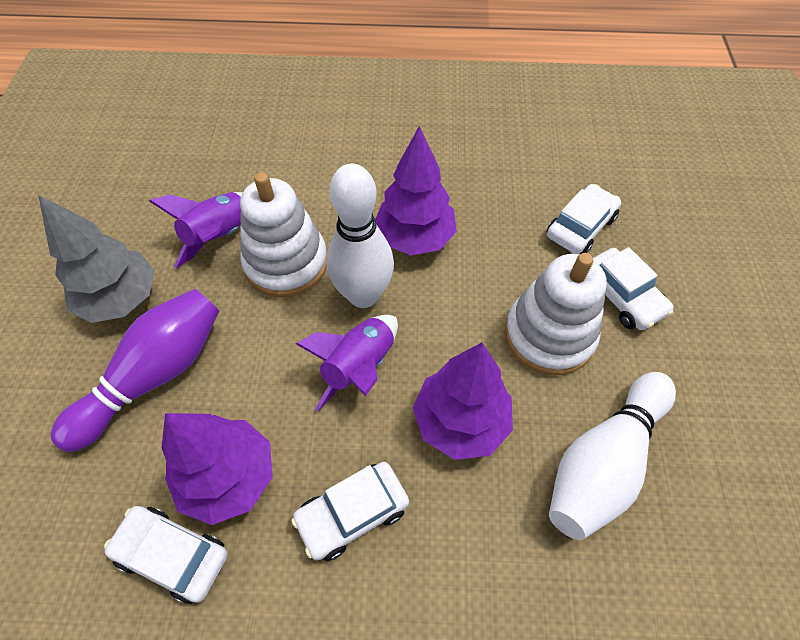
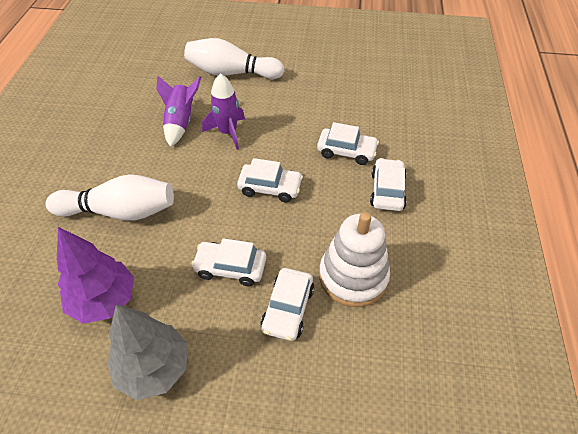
purple bowling pin: [51,289,219,452] = 1 -> none = 0
purple tree: [162,413,273,525] [375,126,457,255] [413,342,513,460] = 3 -> [57,227,134,324] = 1
white car: [104,506,228,604] [291,462,409,561] [547,184,621,254] [593,247,674,330] = 4 -> [191,238,266,286] [237,158,303,202] [261,268,314,341] [317,122,379,165] [370,158,407,211] = 5
white stacking toy: [240,172,327,298] [505,253,607,375] = 2 -> [319,212,390,307] = 1

